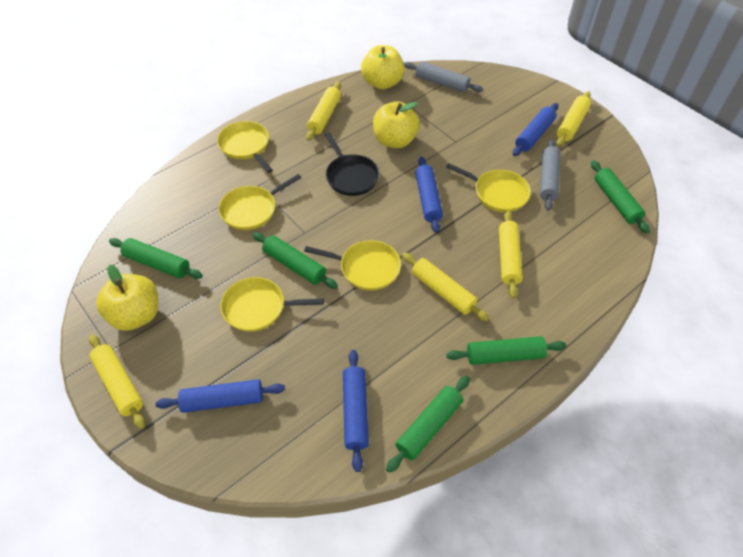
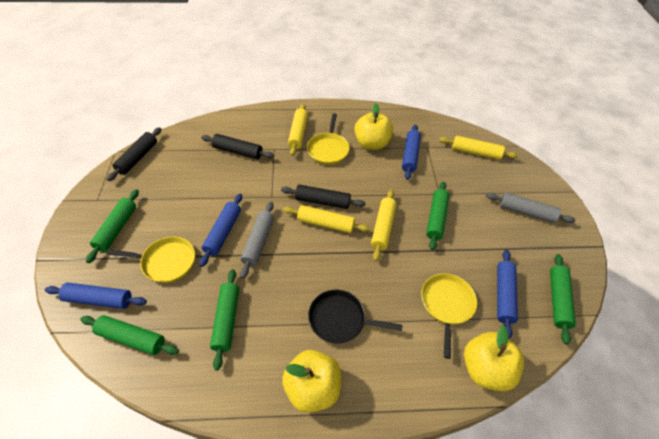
black rolling pin: none = 0 -> [107,127,161,181] [201,134,274,159] [281,185,366,209] = 3
yellow pan: [217,121,273,173] [219,174,301,230] [220,277,324,332] [304,240,401,291] [446,163,531,212] = 5 -> [106,236,195,283] [307,113,349,165] [421,273,477,359] = 3
yellow rolling pin: [89,334,145,429] [306,82,341,141] [402,253,490,322] [499,211,523,298] [557,91,591,147] = 5 -> [283,205,370,233] [288,104,308,156] [371,190,397,261] [439,136,518,160] = 4

